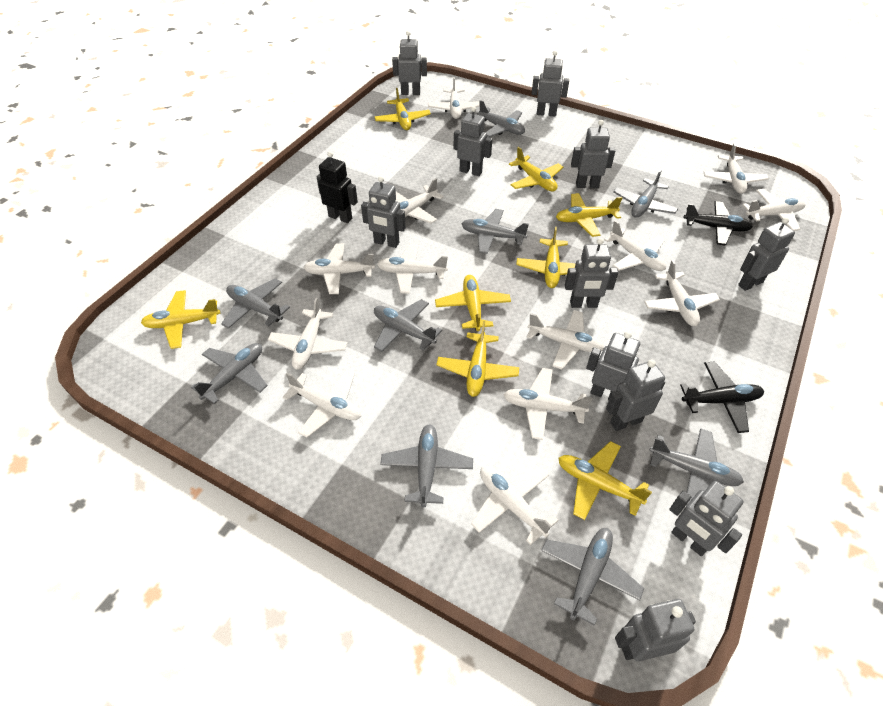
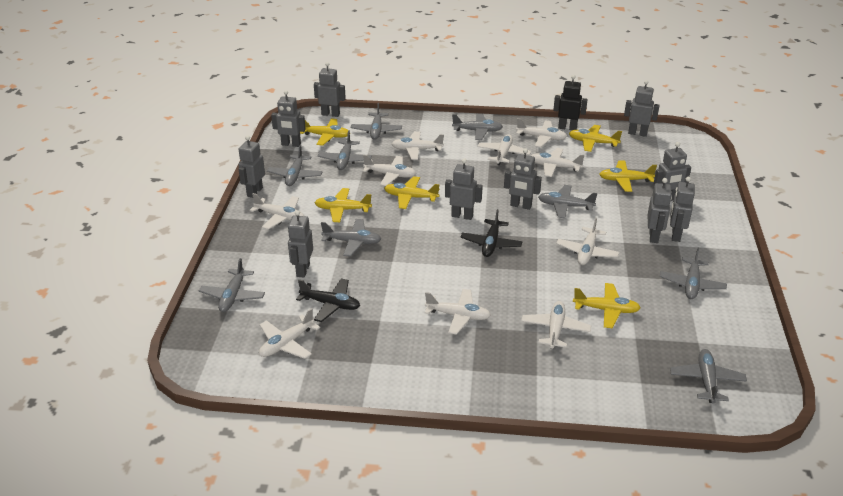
grey robot: [361,176,406,248] [392,31,427,95] [454,106,492,176] [532,50,569,117] [565,238,618,308] [571,120,615,188] [586,331,640,400] [606,360,665,431] [615,599,696,661] [669,481,744,556] [738,217,795,291] = 11 -> [238,135,265,198] [271,90,306,147] [288,210,313,278] [314,62,346,117] [445,158,483,220] [504,148,542,210] [624,80,660,137] [648,178,672,243] [654,142,691,201] [670,177,695,242] = 10
white plane: [268,298,348,370] [282,370,361,438] [303,243,375,294] [377,243,448,294] [396,178,444,224] [428,77,480,119] [471,466,559,545] [503,368,592,440] [526,310,604,369] [604,220,666,271] [644,260,720,326] [704,143,769,194] [742,189,806,231] = 13 -> [250,193,304,229] [259,308,320,359] [362,155,416,186] [392,131,444,160] [425,289,491,335] [477,135,531,165] [516,118,567,147] [521,301,591,349] [531,148,584,177] [556,218,619,265] = 10
yellow plane: [141,290,220,349] [375,88,431,130] [435,275,511,331] [436,321,519,397] [509,147,563,192] [516,227,576,288] [556,193,622,237] [558,441,652,520] = 8 -> [300,118,348,146] [315,188,372,222] [384,176,440,209] [569,125,622,152] [573,283,641,328] [599,160,657,192] = 6

